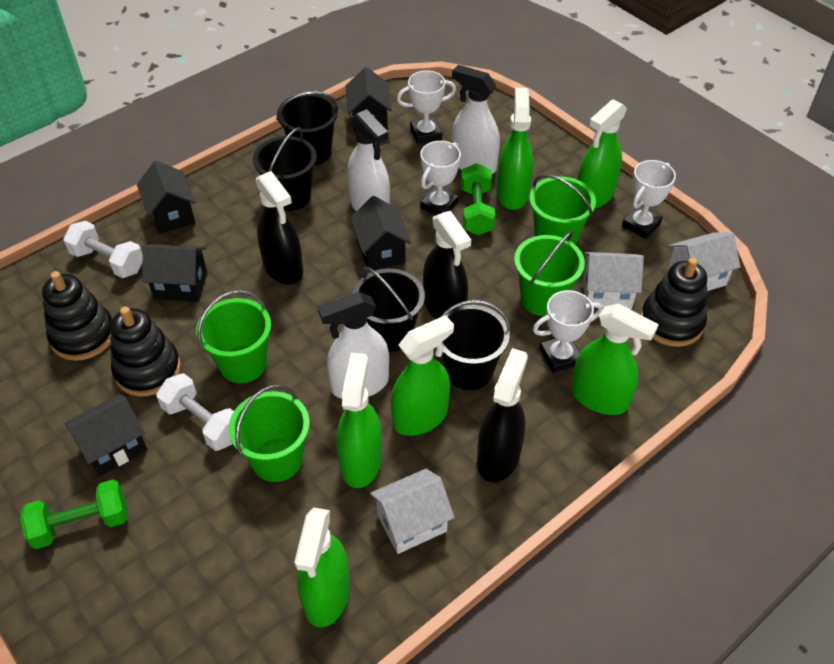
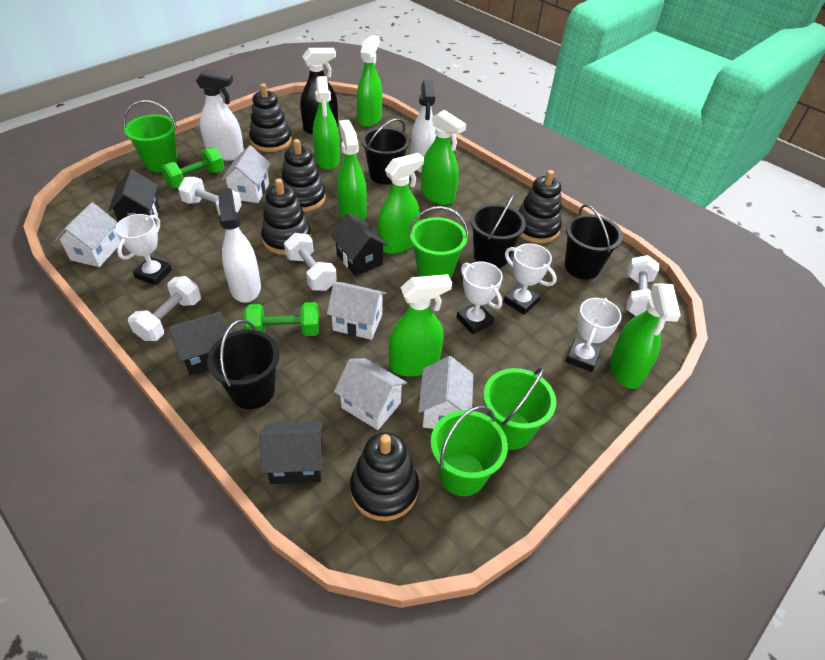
black house: [65,394,147,476] [137,161,196,234] [142,244,207,302] [345,67,392,133] [350,196,411,270] = 5 -> [108,170,159,222] [169,311,229,375] [260,421,323,484] [330,212,388,276] = 4
black spray bottle: [256,171,303,285] [423,211,471,319] [477,348,528,483] = 3 -> [300,48,338,134] = 1
black stacking toy: [42,271,112,361] [110,306,181,396] [641,258,707,347] = 3 -> [249,83,292,152] [261,178,311,255] [281,139,326,212] [350,432,419,521] [519,170,562,243] = 5
green spray bottle: [294,508,350,627] [336,353,382,488] [391,315,454,436] [496,88,533,210] [571,303,659,415] [577,99,627,208] = 6 -> [313,76,340,170] [337,120,367,220] [357,35,383,127] [378,153,424,254] [389,274,452,377] [421,110,466,205] [610,283,681,389] = 7
white dumbbell: [63,221,143,278] [156,373,234,451] = 2 -> [128,276,201,341] [178,177,242,215] [284,233,337,291] [626,255,659,316] = 4
white house: [370,469,454,554] [583,252,644,309] [667,232,740,291] = 3 -> [54,202,120,267] [221,145,271,203] [327,282,387,340] [334,358,407,430] [419,356,473,429] = 5

